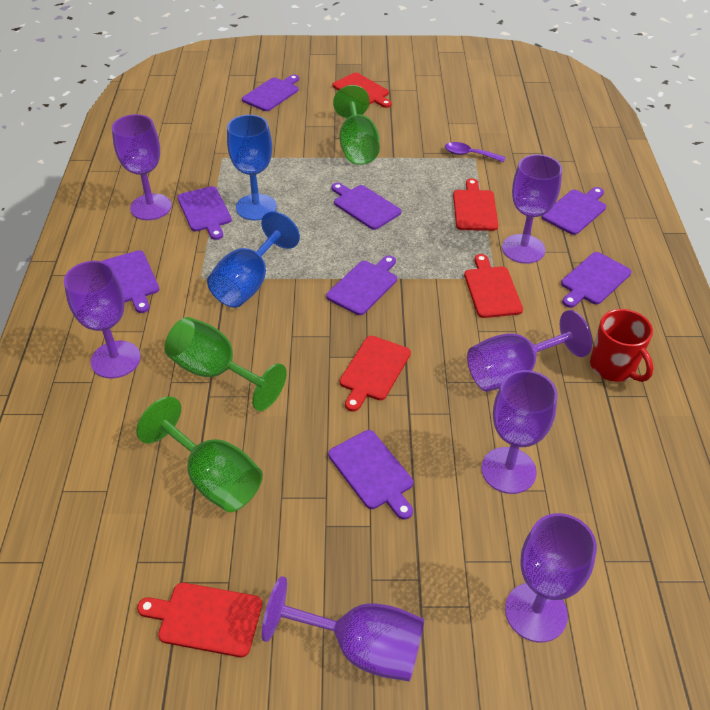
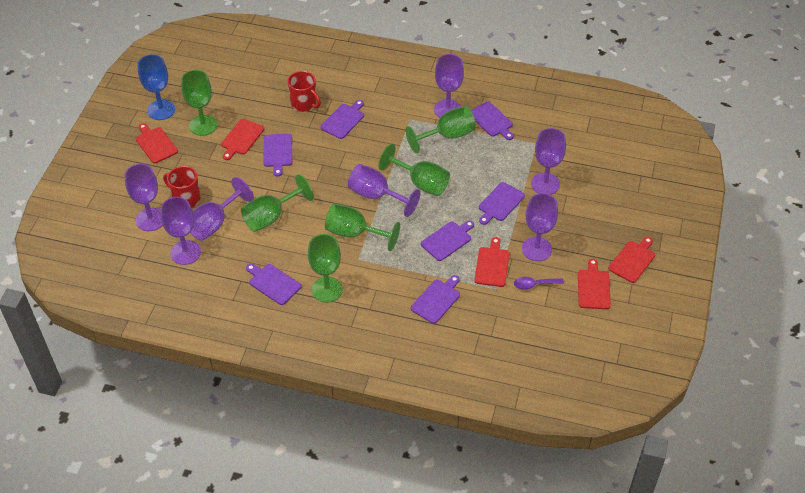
blue goblet: [207,211,300,308] [227,115,277,221] = 2 -> [137,54,175,120] = 1
green goblet: [136,396,263,512] [165,317,287,411] [333,85,380,165] = 3 -> [181,70,217,136] [241,174,314,232] [308,234,343,303] [325,204,400,251] [378,144,450,196] [406,106,476,153] = 6
purple cutting board: [102,250,159,313] [177,186,232,240] [242,75,299,111] [326,255,397,315] [328,430,413,520] [331,183,401,230] [542,187,606,235] [561,252,631,308] = 8 -> [246,264,301,305] [263,134,292,177] [320,100,364,139] [411,275,460,324] [421,220,474,261] [471,102,514,140] [479,182,525,225] = 7
red mug: [590,309,654,382] = 1 -> [163,166,200,208] [288,71,321,112] = 2

